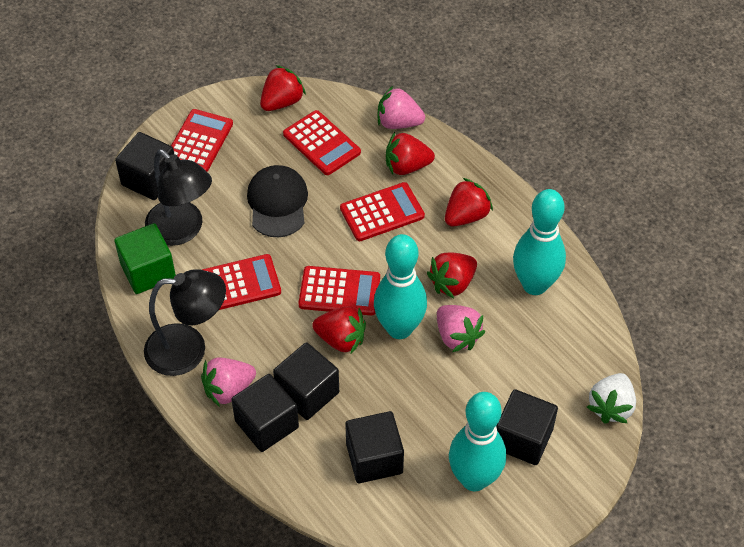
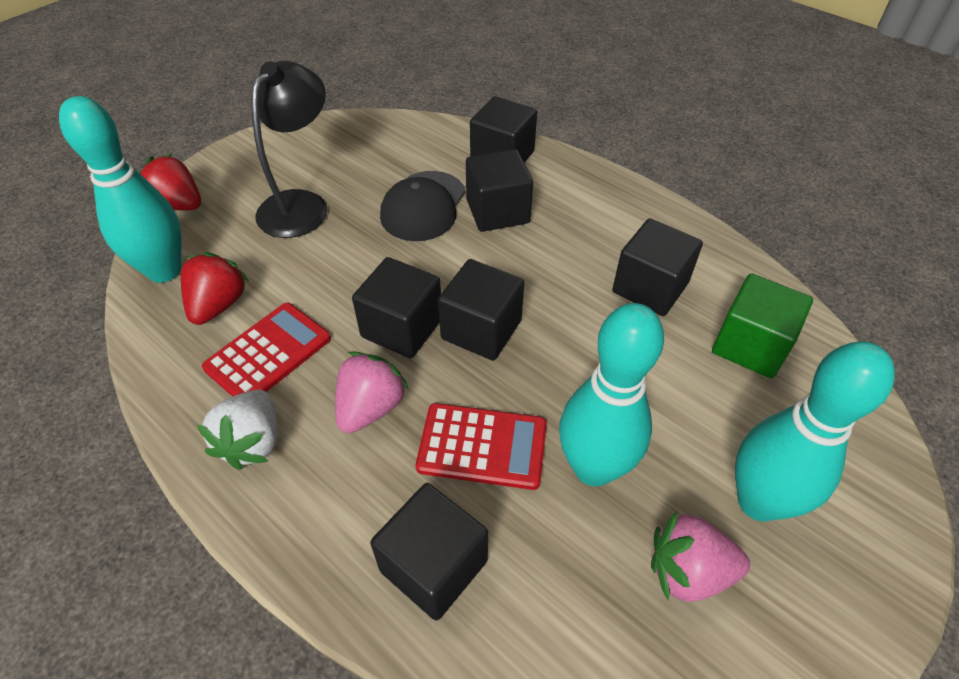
black cube: [115,132,174,200] [231,374,299,452] [273,342,339,420] [345,411,404,483] [496,389,558,465] = 5 -> [352,257,441,358] [370,483,488,621] [438,259,524,361] [466,149,533,232] [470,96,537,163] [612,218,703,316] = 6
black lamp: [144,269,226,376] [145,149,212,246] = 2 -> [251,61,327,238] = 1
pink strawberry: [201,357,256,407] [378,86,425,129] [437,305,485,352] = 3 -> [335,351,409,434] [651,511,750,602] = 2
red calculator: [171,109,233,172] [202,254,281,310] [283,110,361,175] [299,266,380,315] [340,182,425,241] = 5 -> [202,303,331,397] [416,403,547,490] = 2
red strawberry: [260,65,306,111] [312,306,366,355] [386,132,435,175] [427,253,477,299] [445,178,493,227] = 5 -> [140,154,201,210] [181,252,249,325] = 2

